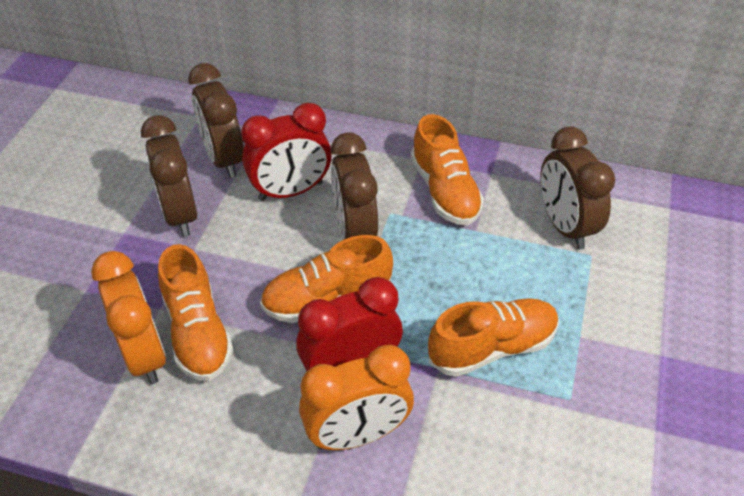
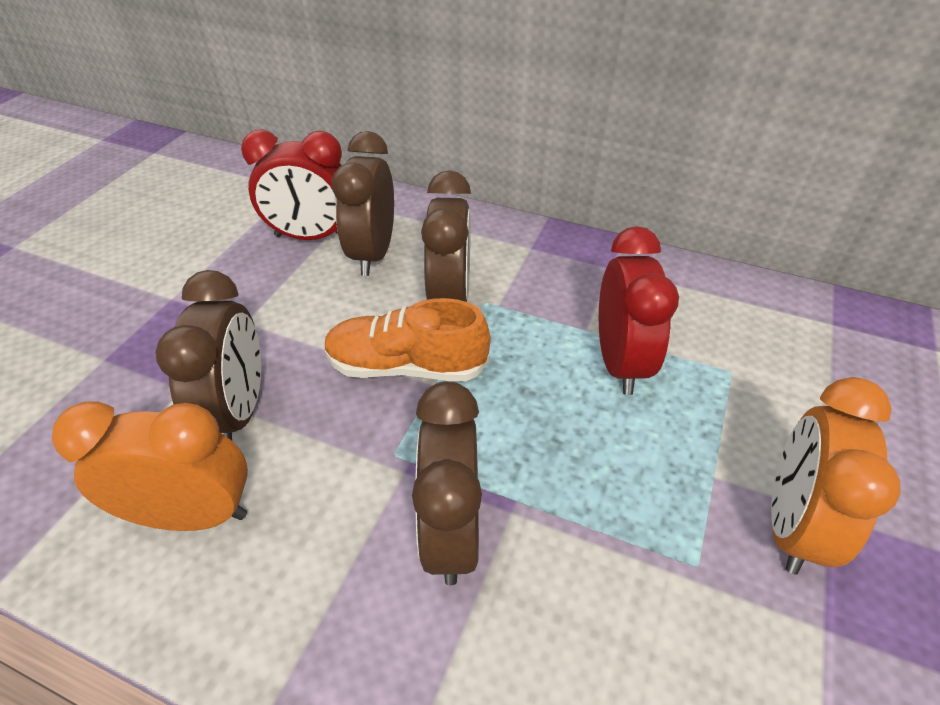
orange shoe: [158,244,233,381] [260,235,393,323] [411,114,484,225] [428,298,559,377] = 4 -> [324,298,491,381] = 1

